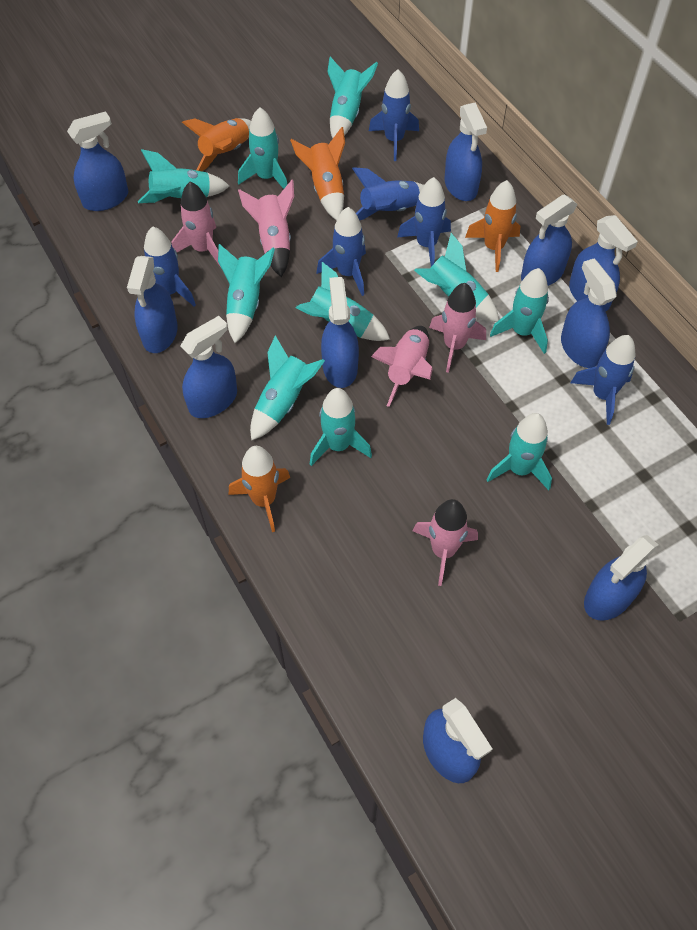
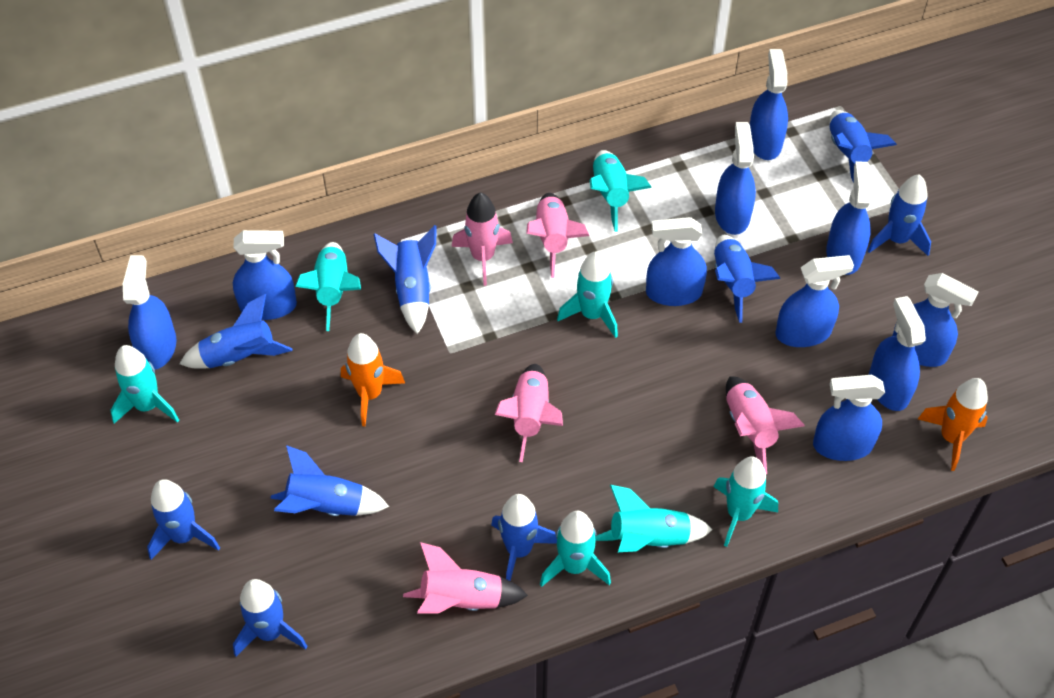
blue rocket: [144,226,196,307] [316,207,366,296] [352,167,424,220] [369,69,419,161] [397,177,451,267] [571,335,636,425] = 6 -> [147,479,220,560] [180,294,293,369] [233,579,308,657] [270,445,389,516] [374,225,436,334] [491,494,557,581] [714,235,780,323] [830,110,897,183] [868,174,931,256] = 9
orange rocket: [182,118,251,171] [229,446,290,532] [290,127,345,220] [465,180,520,272] = 4 -> [341,333,405,426] [918,378,988,471] = 2
turquoise rocket: [138,149,230,203] [218,244,275,343] [238,107,287,189] [250,335,325,441] [296,262,390,341] [310,388,372,466] [327,57,378,138] [414,233,499,322] [486,413,552,490] [490,268,549,354] = 10 -> [110,345,179,424] [295,242,361,331] [540,511,611,587] [557,251,618,338] [589,150,652,232] [595,485,713,552] [713,457,778,547] = 7

